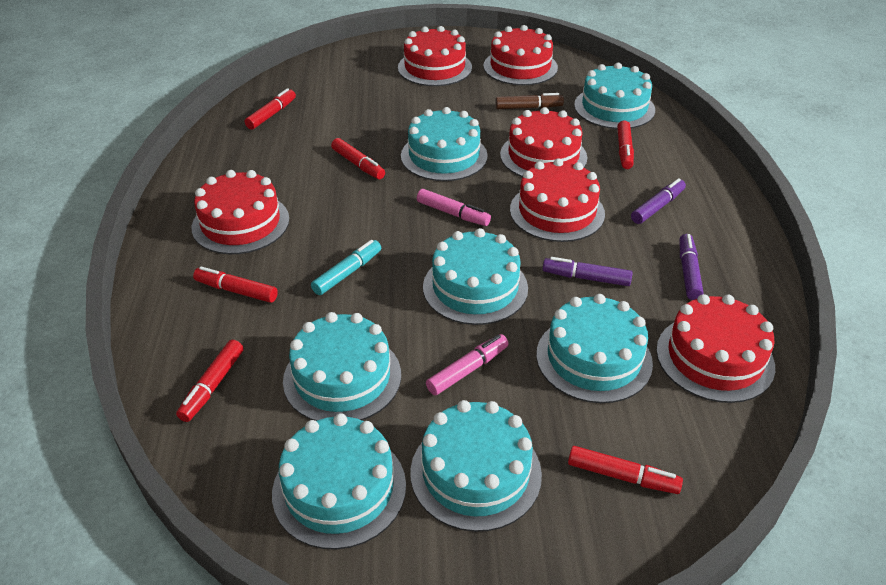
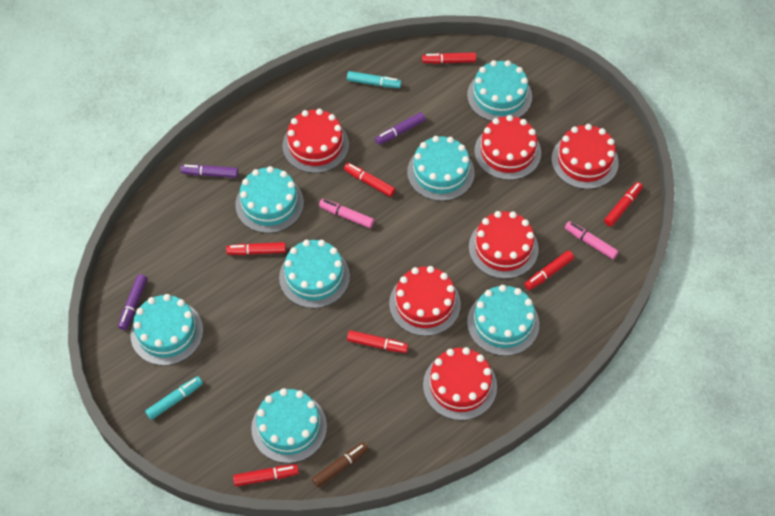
red marker: [176,340,243,422] [193,266,278,303] [245,88,296,130] [331,138,385,179] [568,446,683,494] [617,120,634,169] = 6 -> [226,242,286,255] [233,464,299,487] [344,163,396,197] [347,330,408,353] [422,52,476,64] [524,250,574,290] [604,182,643,227] = 7
turquoise marker: [311,240,381,295] = 1 -> [145,376,203,420] [347,71,402,88] = 2

